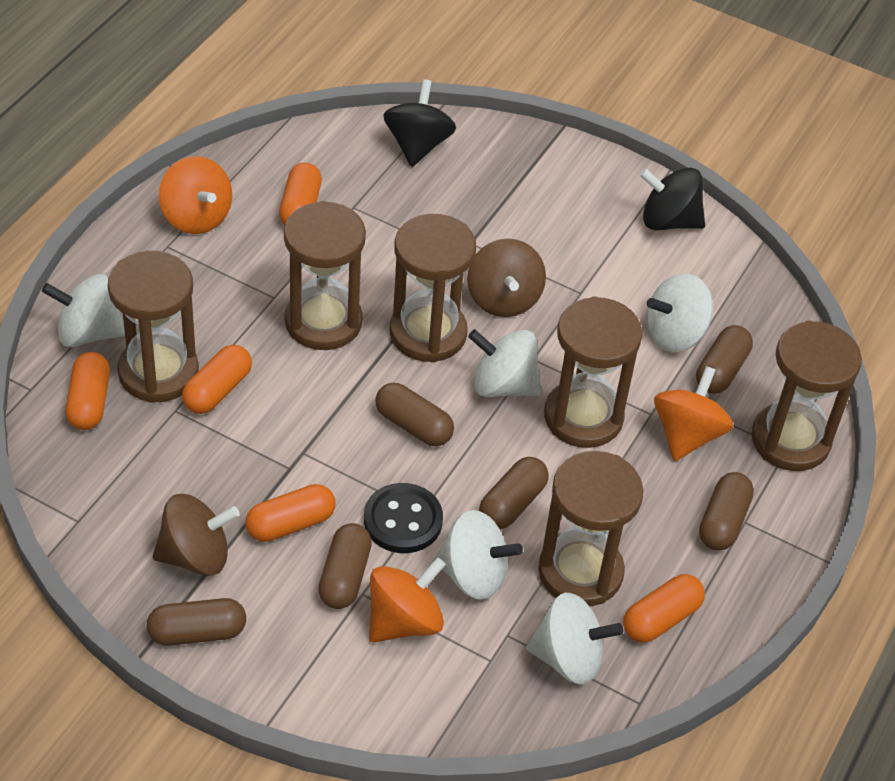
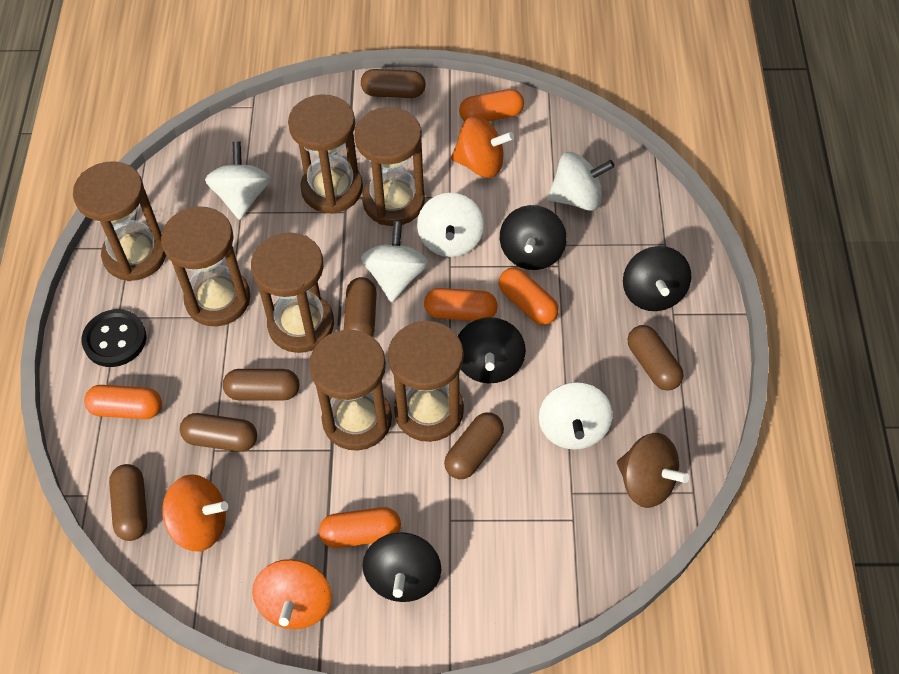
black spinning top: [383,79,456,167] [639,168,705,230] = 2 -> [362,532,442,602] [458,317,526,384] [500,205,567,270] [623,246,692,311] = 4
brown capsule: [147,598,246,646] [318,523,372,609] [375,383,454,446] [479,457,549,529] [696,325,753,394] [699,472,754,551] = 6 -> [109,464,148,541] [180,413,257,452] [223,369,299,400] [344,277,377,337] [361,69,426,98] [444,412,504,479] [628,325,683,391] = 7
brown hourglass: [108,251,199,403] [284,201,366,350] [390,214,476,363] [538,451,643,606] [544,296,642,448] [751,321,862,471] = 6 -> [73,161,166,281] [161,207,250,326] [251,232,334,353] [288,94,363,214] [309,329,392,450] [354,107,425,226] [388,320,464,442] = 7
brown spinning top: [153,494,240,576] [467,239,546,317] = 2 -> [617,433,689,508] = 1

